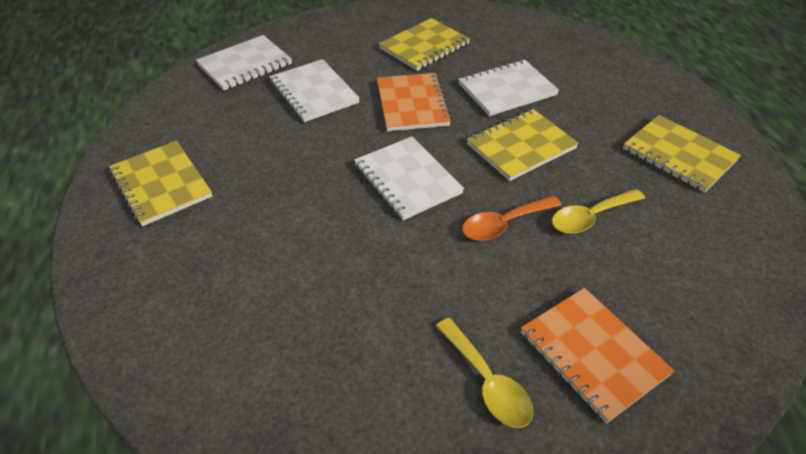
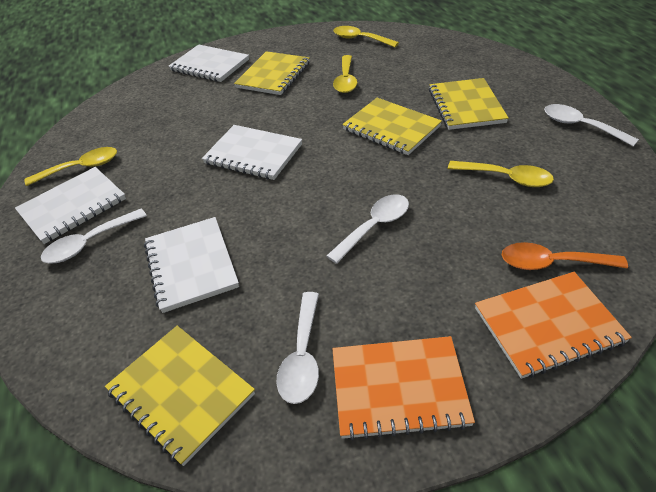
white spoon: none = 0 -> [41,209,147,263] [276,292,319,404] [327,194,409,264] [544,104,639,146] = 4
yellow spoon: [436,318,533,428] [552,189,645,234] = 2 -> [24,147,117,186] [333,55,357,93] [334,26,399,47] [448,161,554,187] = 4

